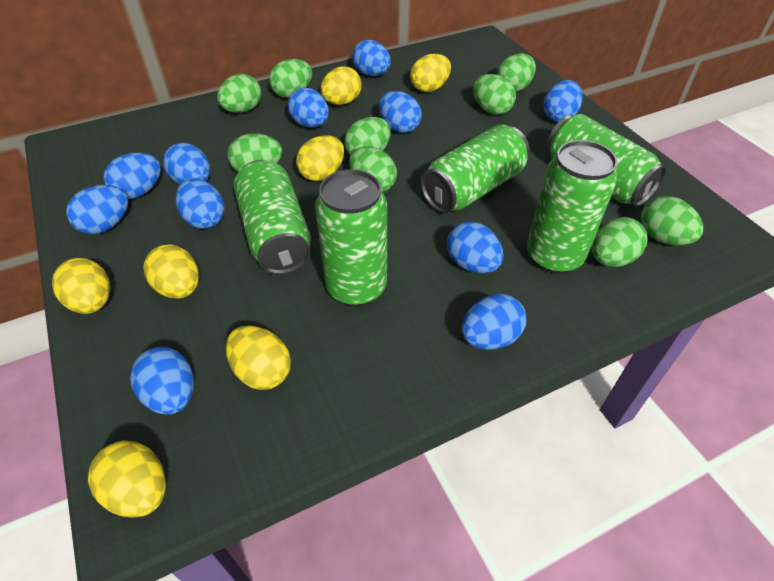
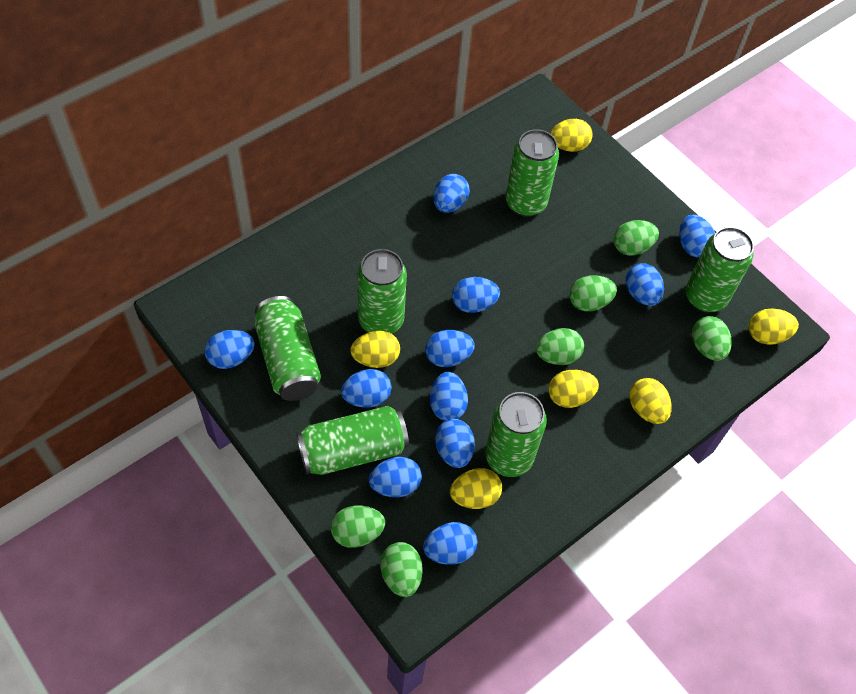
green can: [234,160,311,275] [315,169,387,307] [420,124,529,213] [527,140,618,274] [547,114,667,207] = 5 -> [254,296,321,401] [296,406,409,475] [357,249,407,334] [485,392,547,477] [505,129,559,217] [685,227,754,312] = 6
green egg: [217,74,261,113] [227,133,282,172] [269,59,312,98] [344,117,391,155] [349,146,397,192] [473,74,516,115] [497,53,536,92] [592,217,647,267] [640,196,703,245] = 9 -> [331,506,385,548] [380,542,423,597] [536,328,584,365] [569,275,617,311] [613,220,659,256] [692,316,732,361] = 6
yellow egg: [52,258,110,314] [88,441,166,518] [143,245,199,299] [226,325,291,390] [296,136,344,181] [321,66,362,105] [410,54,451,92] = 7 -> [350,331,400,368] [450,468,502,509] [548,370,599,408] [550,119,593,152] [629,378,672,424] [749,309,799,345] = 6

